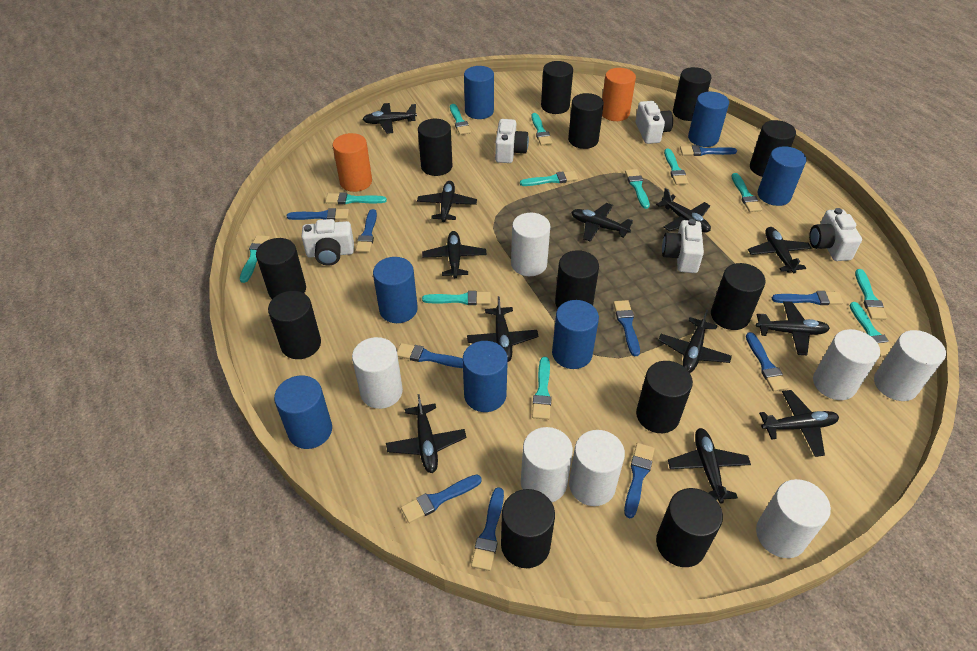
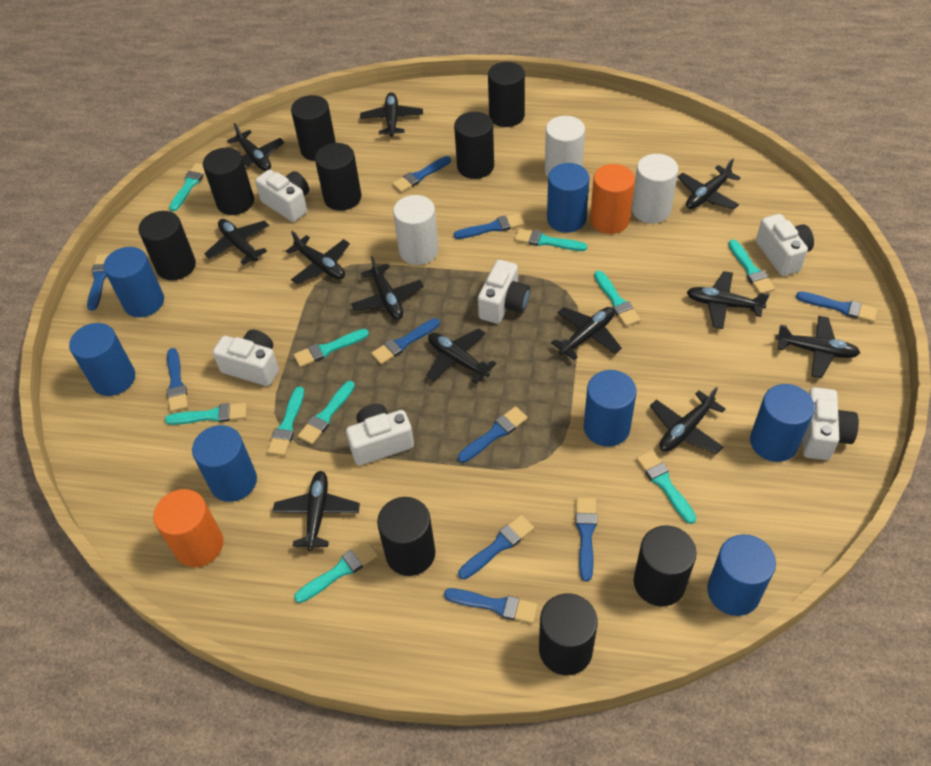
black cylinder: [256,238,306,299] [268,291,321,359] [418,119,453,176] [501,489,555,568] [541,61,573,114] [555,250,599,308] [568,93,604,149] [636,361,693,433] [656,488,723,567] [673,67,712,121] [711,263,766,330] [750,120,796,177] = 12 -> [138,211,196,280] [203,148,254,215] [291,95,336,161] [315,143,361,211] [377,497,435,576] [454,112,494,179] [488,62,525,127] [539,593,598,675] [634,526,697,606] = 9
turquoise brush: [240,235,270,283] [325,192,387,204] [422,291,491,305] [450,104,471,135] [520,171,578,186] [531,113,553,145] [532,357,552,420] [625,169,650,209] [664,148,689,185] [731,173,762,212] [849,302,892,357] [855,269,887,320] = 12 -> [165,403,247,425] [169,163,205,211] [267,387,304,456] [294,329,369,367] [294,541,378,603] [298,381,355,445] [515,228,587,251] [594,271,641,327] [636,450,696,524] [728,240,775,293] = 10
white camera: [302,219,354,266] [495,119,529,163] [636,101,673,144] [662,219,704,273] [809,208,862,261] = 5 -> [213,330,279,386] [255,170,309,222] [346,404,414,465] [478,260,530,324] [756,214,814,276] [803,387,859,460] = 6
white cylinder: [352,337,403,409] [511,213,550,276] [521,427,573,502] [569,430,625,506] [756,479,831,558] [813,329,880,400] [874,330,946,401] = 7 -> [393,195,439,265] [545,116,585,177] [632,154,678,223] = 3

